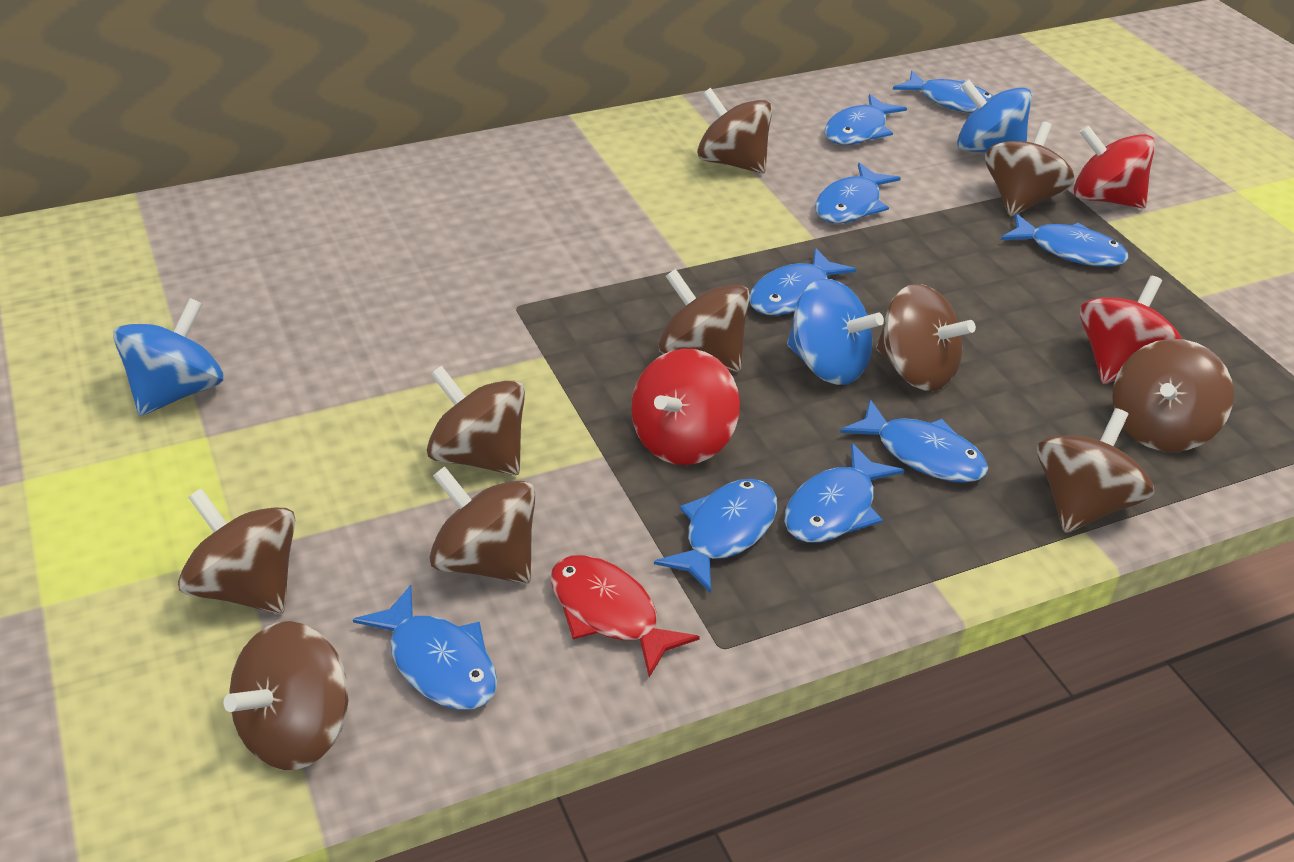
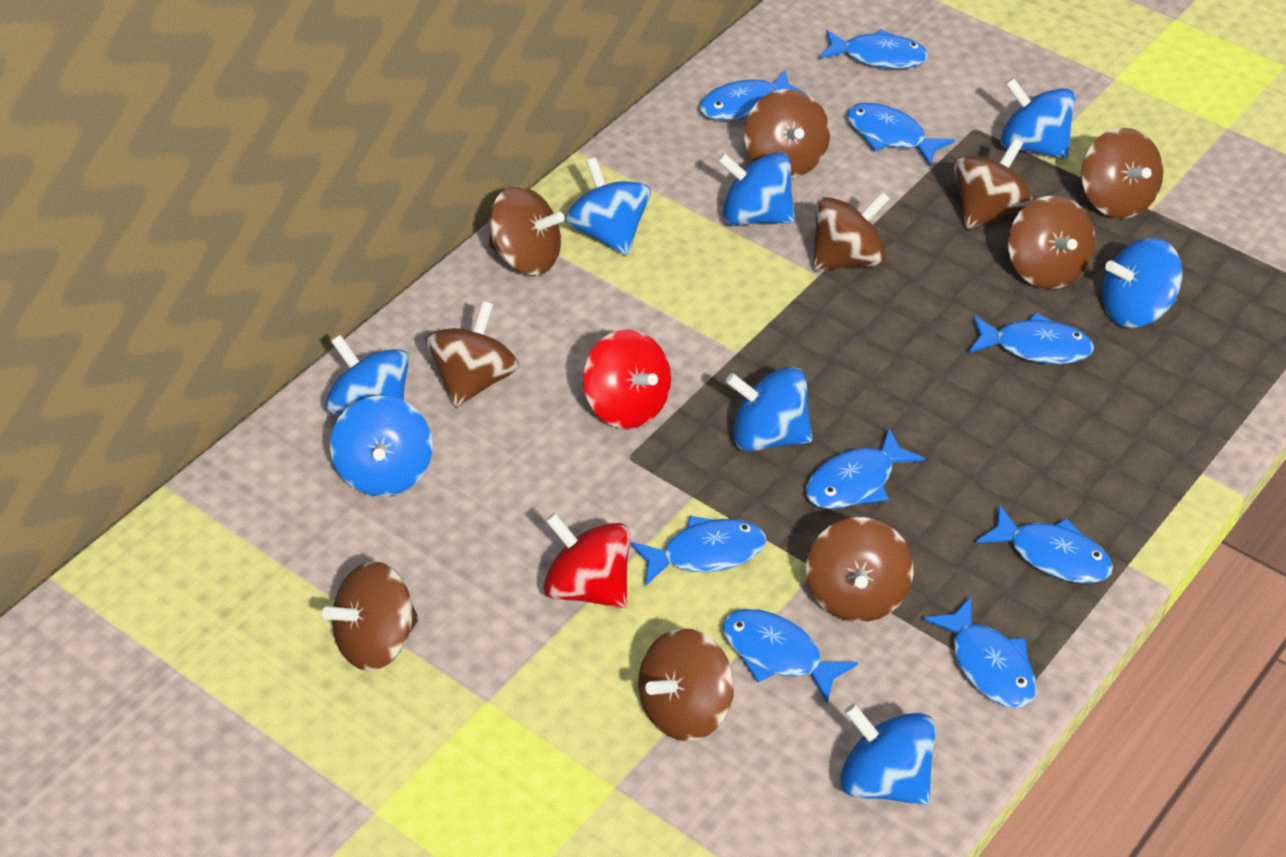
blue spinning top: [113,298,224,416] [787,278,884,385] [957,79,1032,153] = 3 -> [325,335,409,415] [330,396,433,496] [565,157,651,255] [717,152,795,225] [726,367,813,452] [840,704,936,805] [1000,78,1075,159] [1102,238,1183,328] = 8
red fish: [550,555,700,677] = 1 -> none = 0
red spinning top: [631,349,740,465] [1074,125,1155,208] [1080,276,1182,384] = 3 -> [544,513,630,608] [583,329,671,429] = 2

